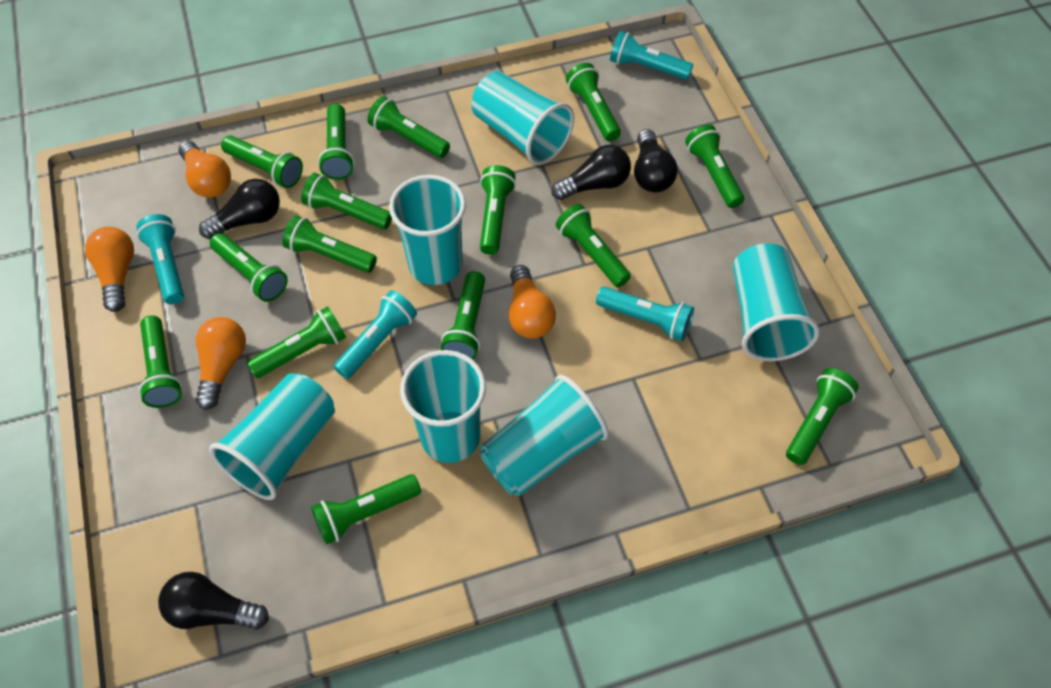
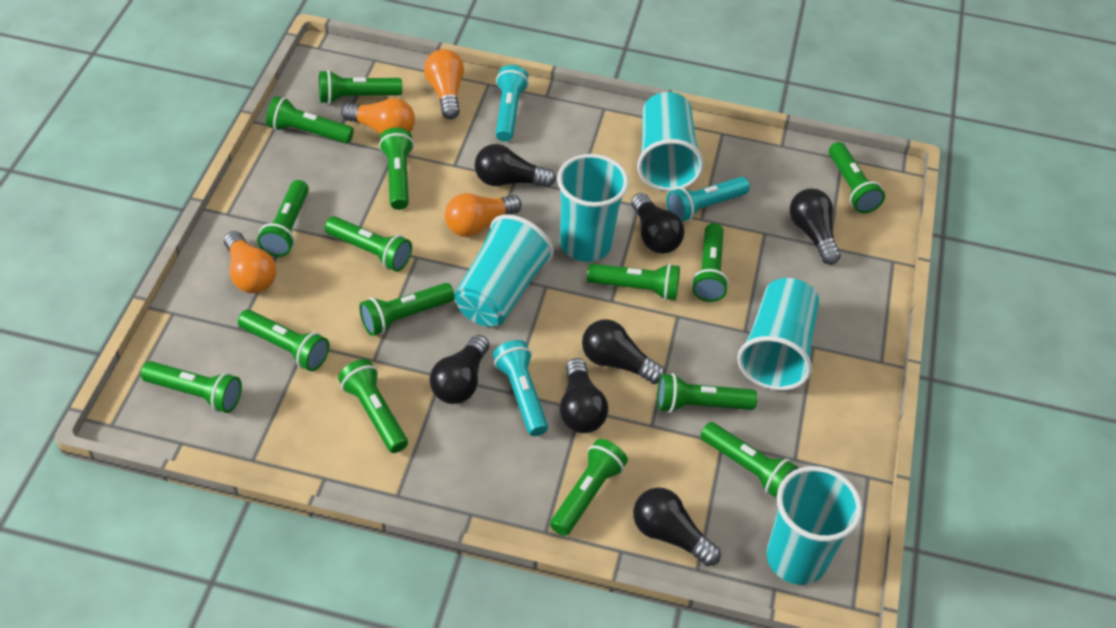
black light bulb: [158,572,269,630] [199,179,280,239] [552,145,631,200] [634,129,678,192] = 4 -> [430,335,489,404] [475,144,556,187] [560,358,608,433] [582,319,665,384] [631,193,685,254] [633,487,721,566] [790,188,841,265] = 7
turquoise cup: [209,373,335,500] [389,175,466,285] [400,350,486,463] [471,71,574,165] [480,374,609,496] [733,243,820,361] = 6 -> [454,214,554,327] [557,154,629,262] [637,92,704,191] [737,278,819,390] [766,466,862,585] = 5
turquoise flashlight: [136,214,184,304] [334,290,417,379] [596,287,694,341] [610,31,693,80] = 4 -> [493,340,548,436] [496,65,529,142] [666,177,750,222] = 3

